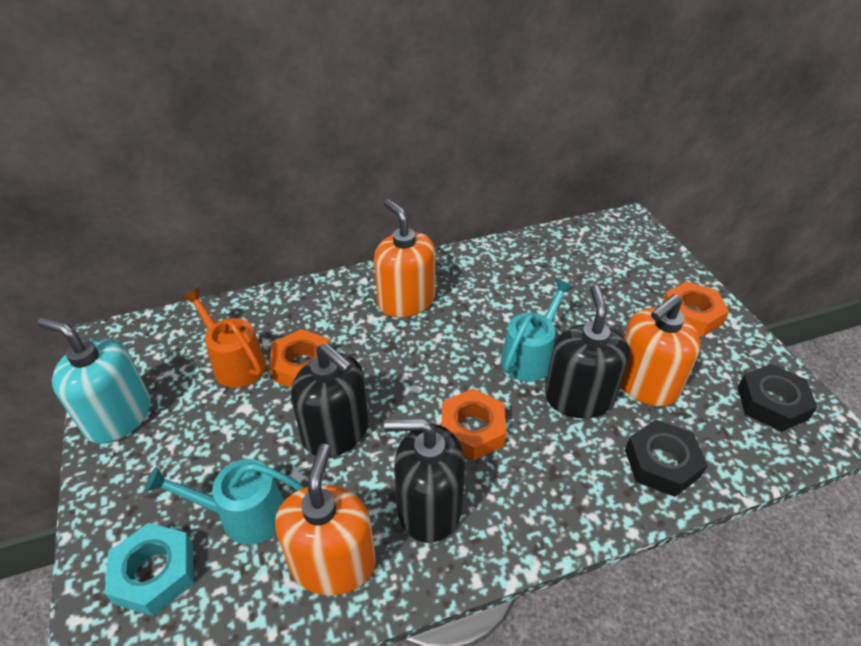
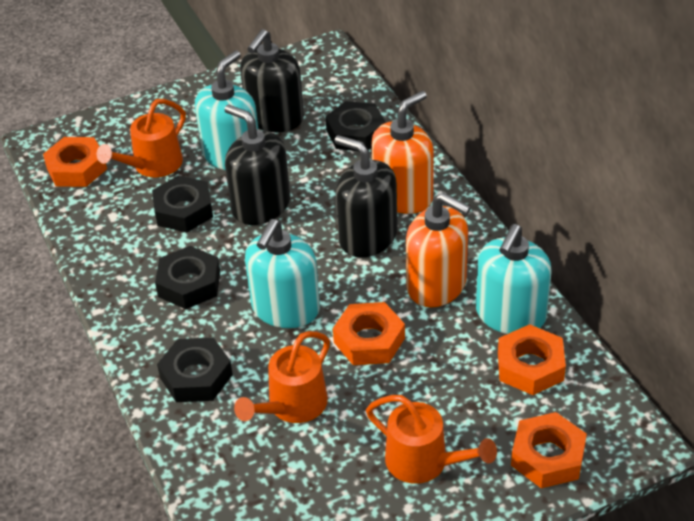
black nut: [625,420,707,497] [737,364,817,432] = 2 -> [152,175,213,233] [155,246,220,309] [157,338,233,402] [325,101,386,151] = 4
orange nut: [269,329,330,387] [442,388,506,461] [662,281,729,337] = 3 -> [43,137,107,187] [333,302,405,365] [498,324,566,395] [511,412,587,488] = 4
orange soap dispenser: [275,444,375,595] [374,199,435,318] [620,294,701,407] = 3 -> [371,91,434,214] [406,192,471,307] = 2
orange watering can: [182,288,266,388] = 1 -> [97,99,186,177] [234,331,330,423] [366,395,497,484] = 3
turquoise nut: [105,523,193,616] = 1 -> none = 0
turquoise soap dispenser: [38,317,151,443] = 1 -> [195,50,258,170] [245,219,320,328] [476,224,552,334] = 3
turquoise watering can: [145,459,305,545] [501,279,574,382] = 2 -> none = 0

